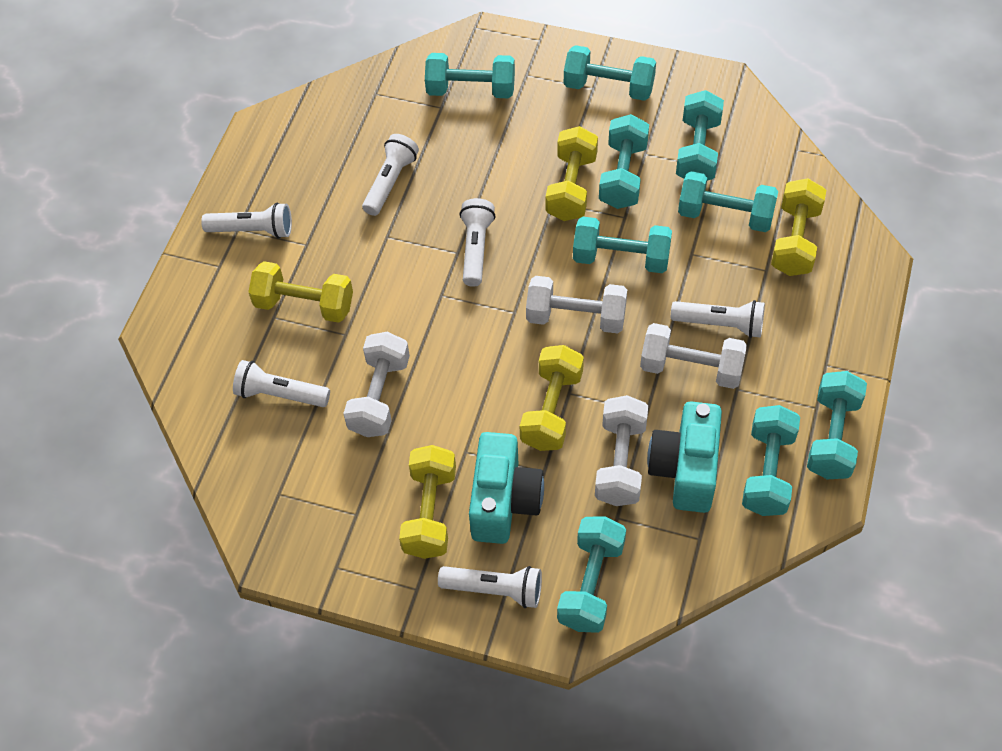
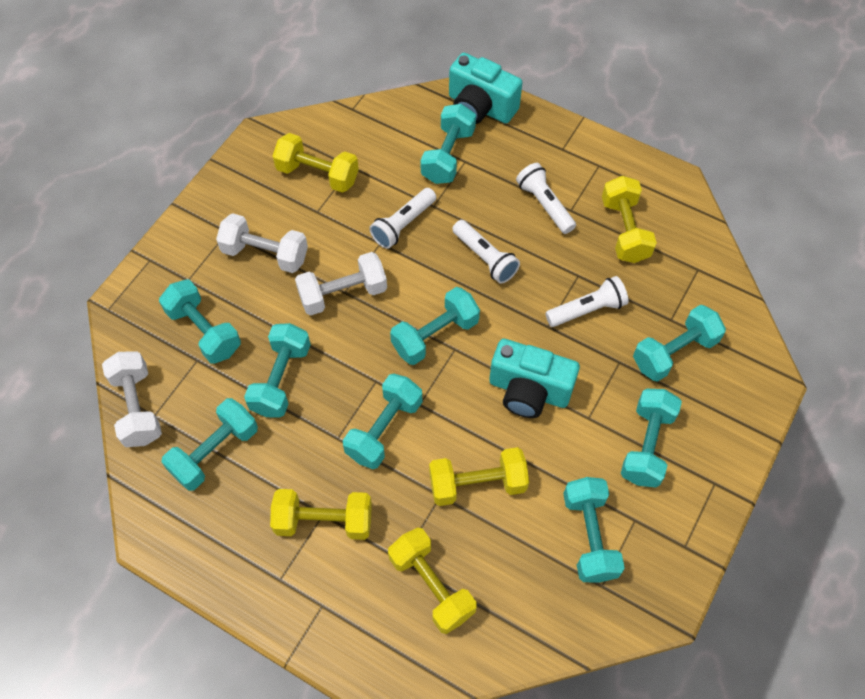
white dumbbell: [343,332,410,437] [526,276,627,333] [595,395,648,506] [640,323,747,389] = 4 -> [102,351,162,447] [216,213,308,273] [295,252,387,315] = 3
white flashlight: [201,203,292,239] [233,360,330,407] [362,134,419,216] [438,566,542,608] [460,198,495,287] [671,300,765,338] = 6 -> [369,188,436,249] [452,220,520,284] [516,163,576,234] [545,276,628,327] = 4

